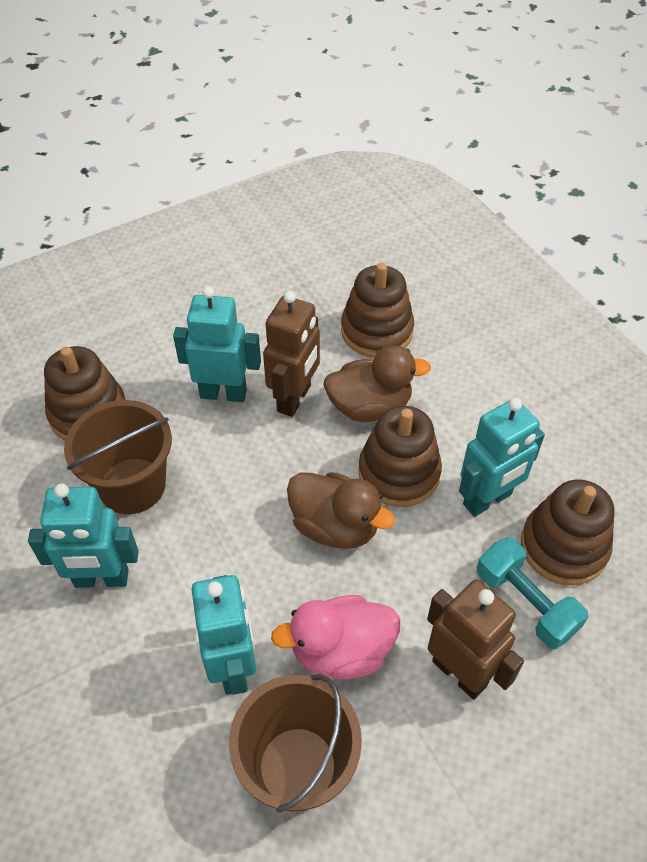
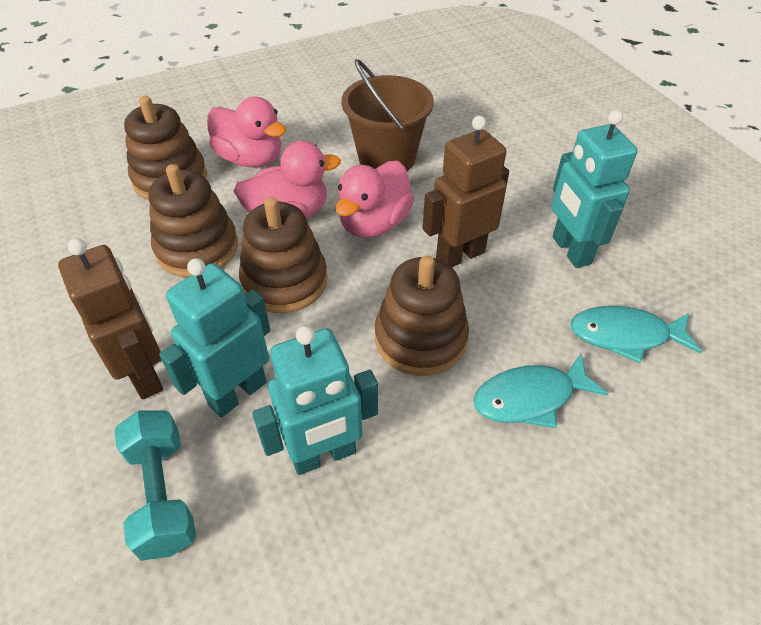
brown bucket: [64,400,172,514] [229,674,362,813] = 2 -> [341,59,434,171] = 1
brown duck: [287,472,395,549] [323,345,431,422] = 2 -> none = 0
pink duck: [271,595,400,679] = 1 -> [207,97,286,167] [234,141,341,219] [335,161,414,238] = 3
turquoise fish: none = 0 -> [473,354,608,428] [571,306,702,363] = 2
turquoise robot: [28,483,139,588] [173,286,261,402] [192,575,256,695] [459,398,545,517] = 4 -> [159,258,270,417] [252,326,378,475] [551,110,637,268] = 3

